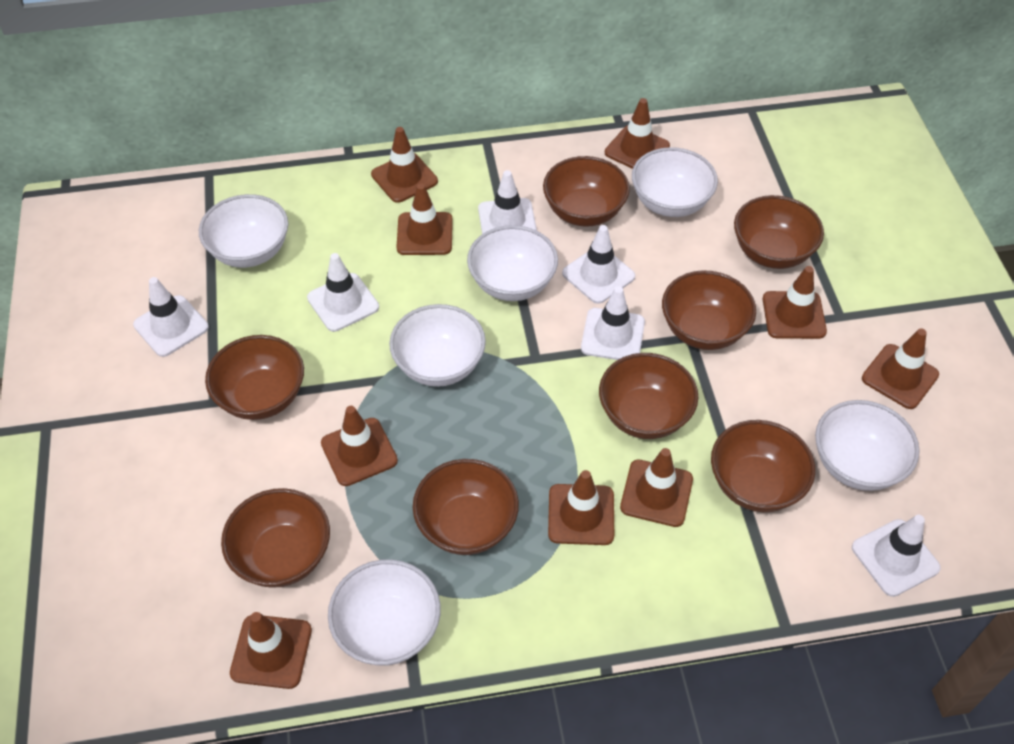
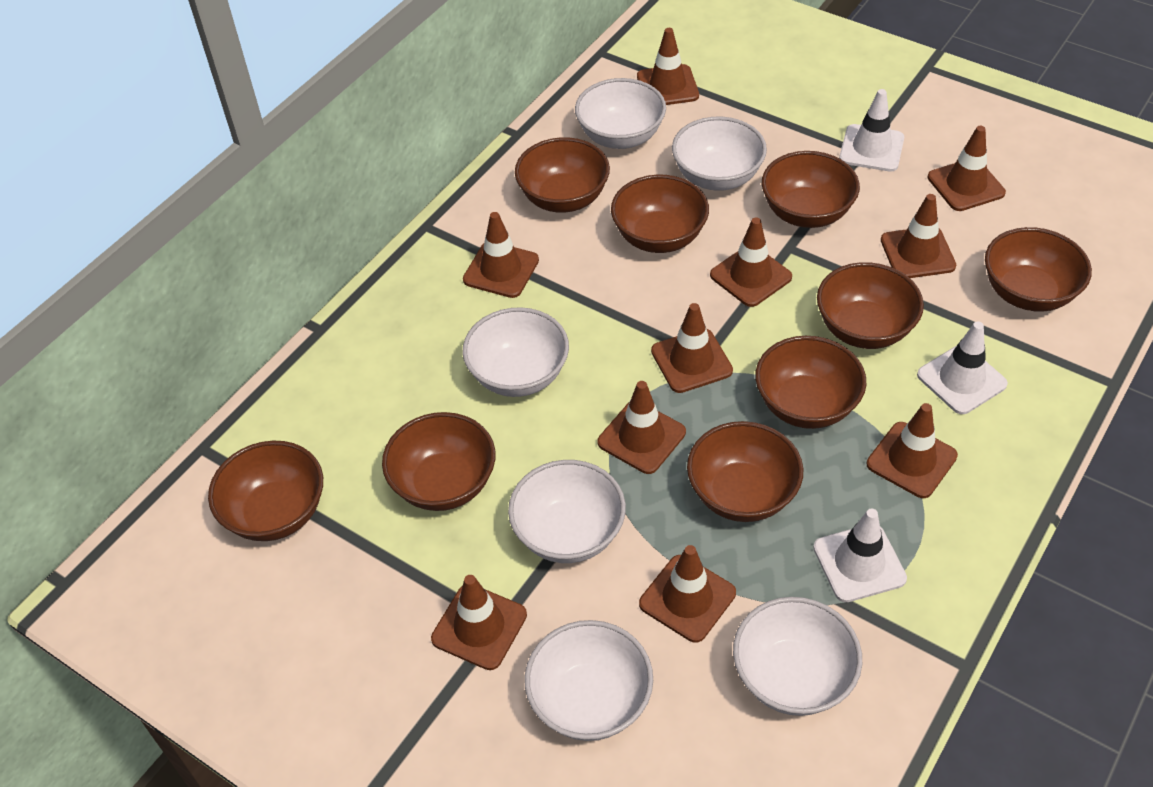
brown bowl: [205,335,304,420] [221,488,330,588] [413,459,519,555] [543,156,630,227] [599,353,698,439] [662,270,756,350] [711,420,815,512] [734,195,824,269] = 8 -> [208,441,323,541] [382,412,495,511] [515,137,610,213] [611,175,709,253] [687,421,803,522] [755,336,866,429] [762,151,860,228] [817,262,924,349] [985,227,1092,312] = 9
brown traffic cone: [230,612,312,689] [321,406,398,486] [371,127,438,203] [397,183,453,255] [548,470,614,545] [605,98,670,169] [620,448,693,527] [763,266,827,339] [862,329,939,409] = 9 -> [431,575,527,670] [463,212,539,298] [598,381,686,474] [637,28,699,105] [639,545,736,643] [651,303,733,393] [710,217,792,307] [867,403,958,498] [881,194,956,278] [928,126,1006,211] = 10
white traffic cone: [133,277,209,357] [307,253,379,332] [478,170,537,234] [562,225,635,304] [581,286,645,360] [852,515,941,597] = 6 -> [813,509,907,602] [839,89,904,172] [917,321,1008,414] = 3

